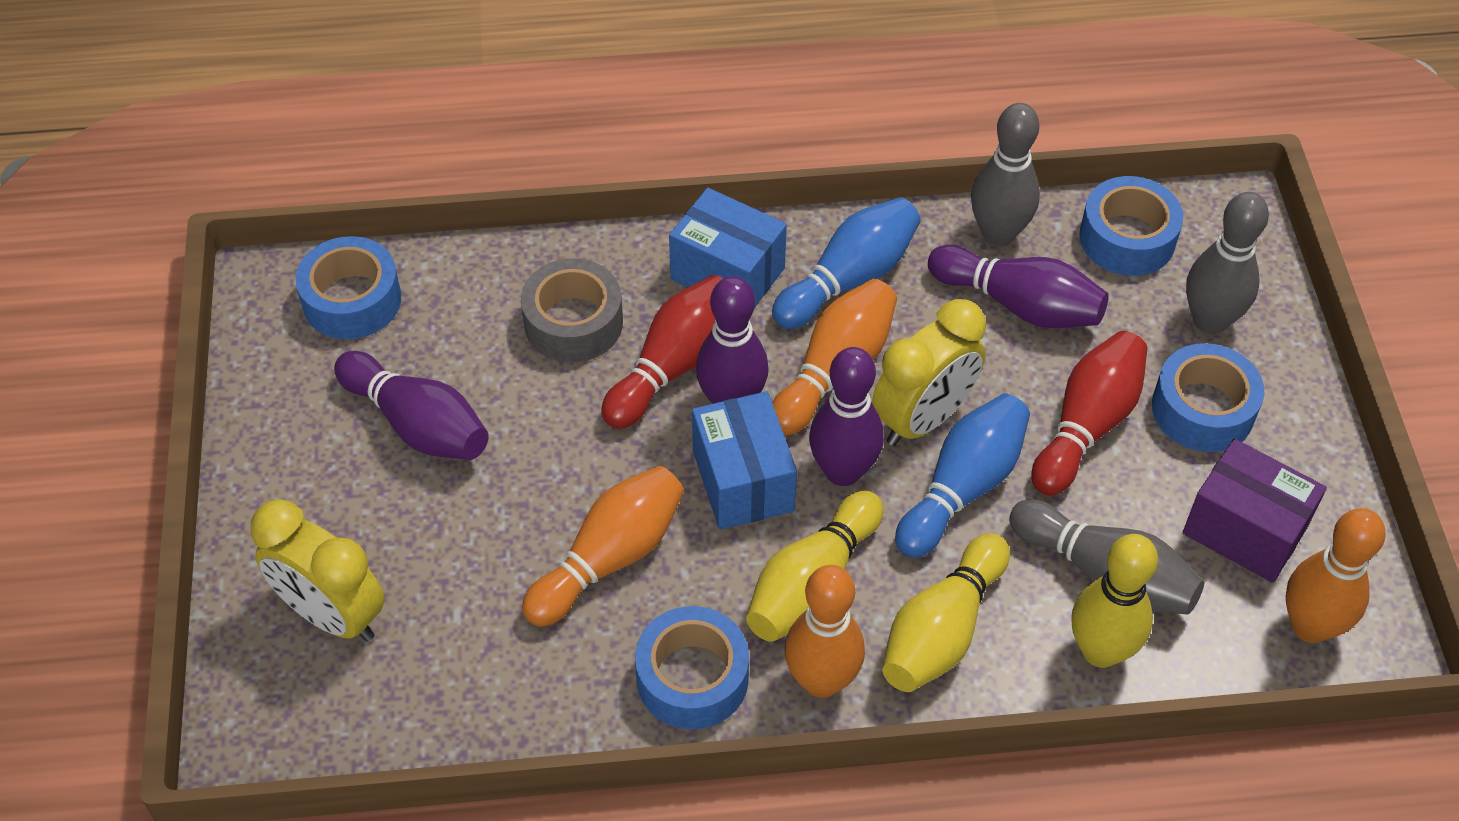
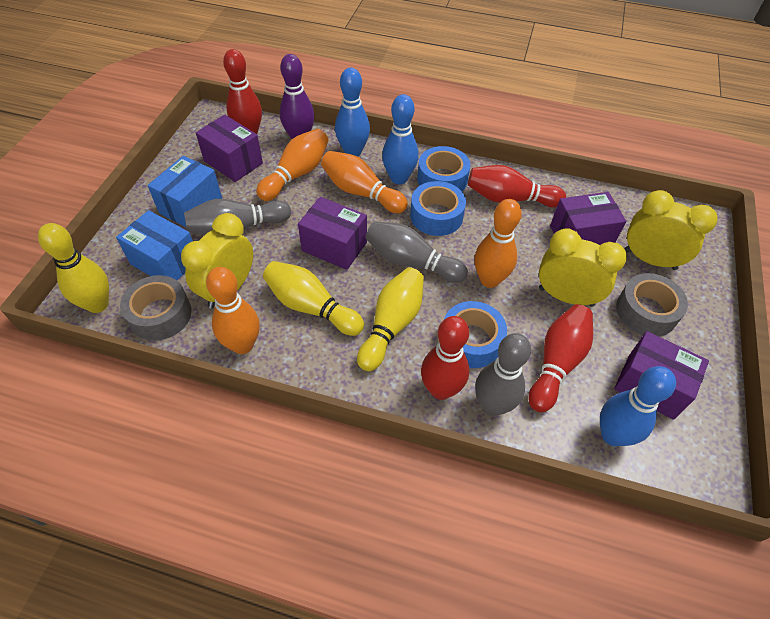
blue bowling pin: [772,197,921,329] [895,393,1030,558] = 2 -> [335,68,370,157] [382,94,419,184] [600,366,676,446] = 3
blue tape: [295,236,401,339] [635,606,749,729] [1079,176,1183,276] [1152,343,1264,452] = 4 -> [410,181,466,236] [417,146,470,191] [444,301,507,368] = 3
grey tape: [521,258,623,363] = 1 -> [120,275,192,341] [616,273,688,337] = 2
purple bowling pin: [334,351,489,460] [696,276,769,404] [809,347,884,486] [928,244,1109,328] = 4 -> [279,54,315,139] = 1
purple box: [1183,439,1327,583] = 1 -> [196,115,263,182] [298,197,367,270] [550,192,626,245] [614,331,709,420] = 4
red bowling pin: [601,275,724,429] [1031,331,1148,496] = 2 -> [223,49,262,134] [421,316,469,400] [468,165,566,207] [528,304,593,413] = 4
yellow clock: [251,499,385,641] [872,299,986,446] = 2 -> [181,213,253,309] [539,229,627,307] [624,190,717,270] = 3

